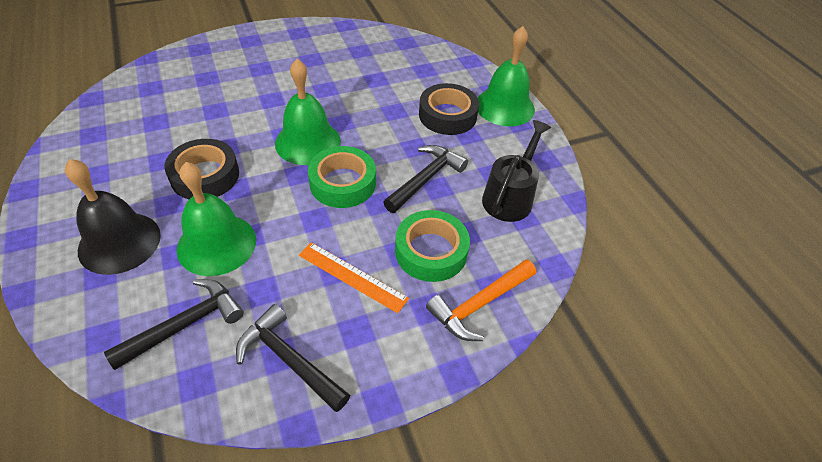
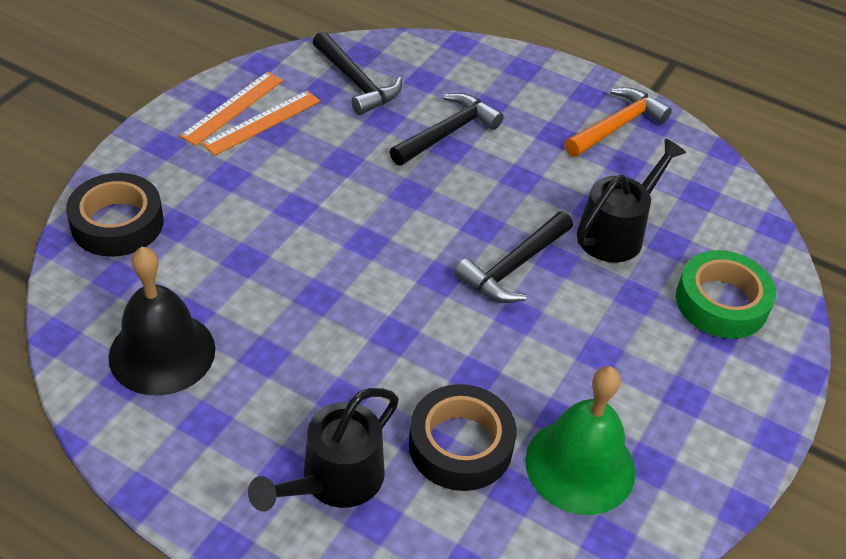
black watering can: [482,120,551,222] = 1 -> [248,388,399,511] [577,138,686,262] = 2
green bell: [177,162,256,276] [275,59,341,165] [477,26,535,126] = 3 -> [525,366,636,515] = 1
green tape: [308,146,376,208] [395,210,470,282] = 2 -> [676,250,776,339] = 1
orange ruler: [299,242,409,313] = 1 -> [180,72,283,146] [202,91,320,156] = 2

